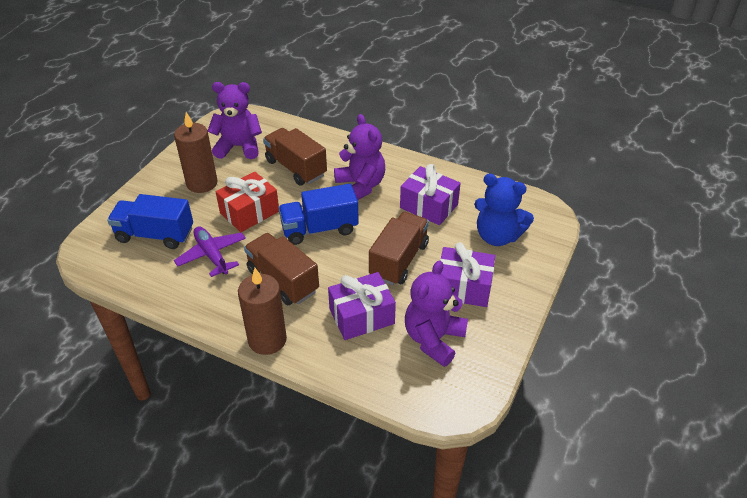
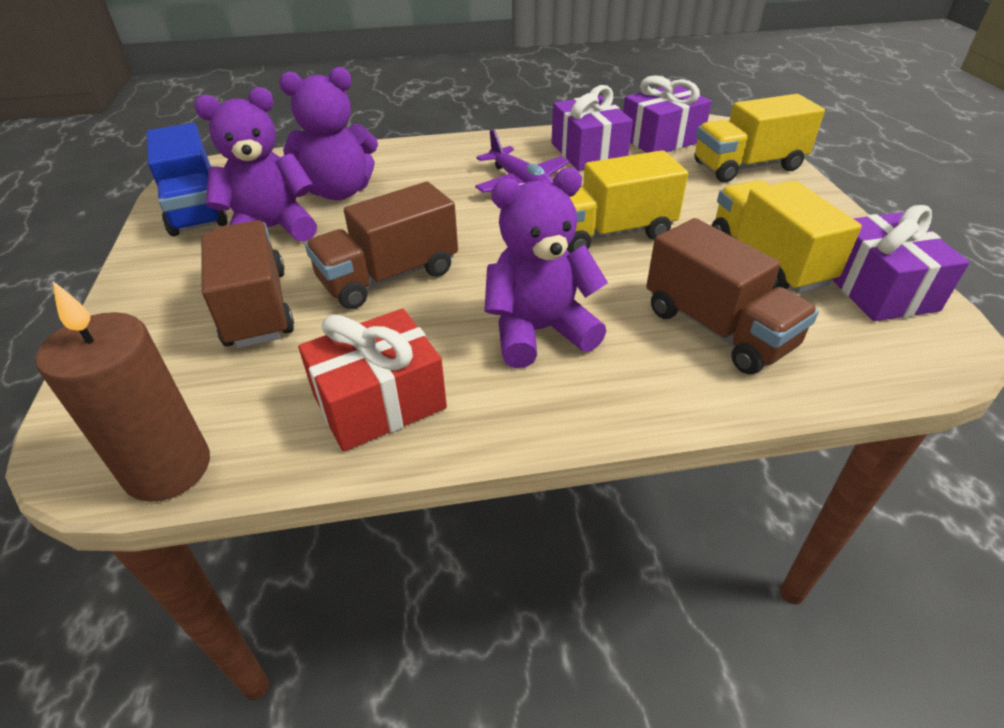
blue teddy bear: [474,174,534,246] = 1 -> none = 0
blue truck: [107,194,193,249] [278,184,359,245] = 2 -> [147,123,228,236] = 1
brown candle: [174,112,218,193] [238,268,287,355] = 2 -> [36,281,210,502] = 1
yellow truck: none = 0 -> [567,150,688,253] [695,94,825,182] [711,180,862,294] = 3

